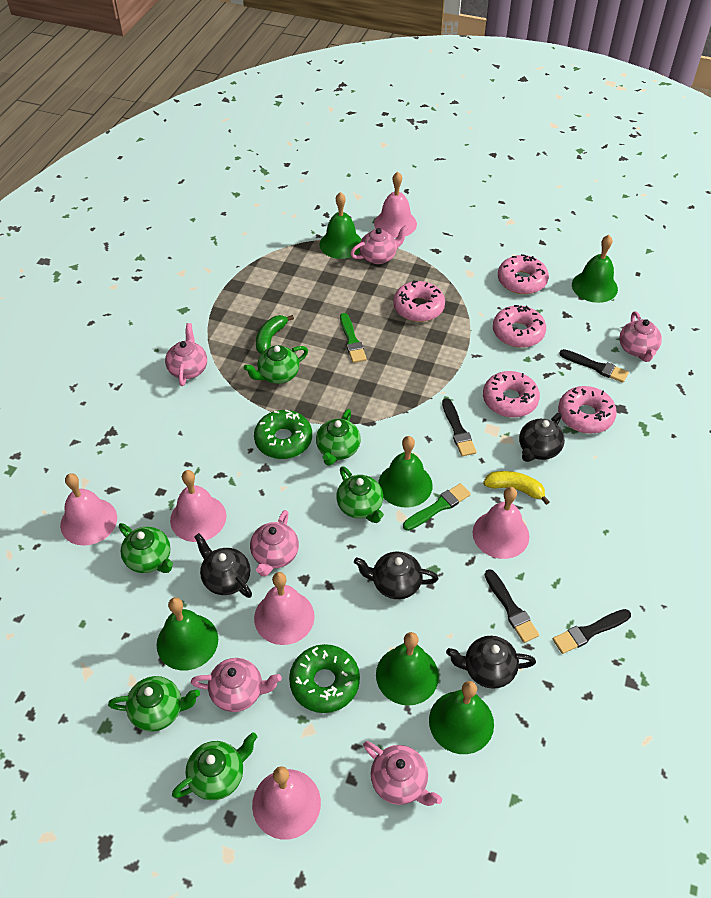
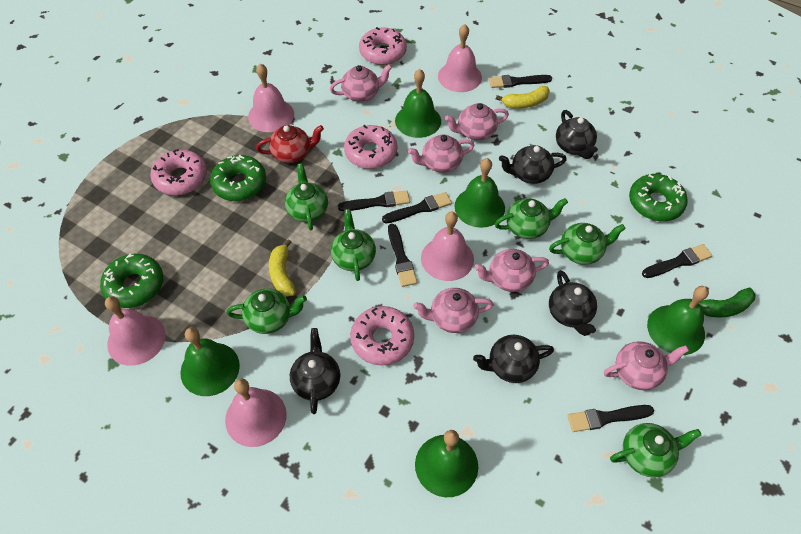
black brush: [442,398,477,456] [485,569,539,643] [553,609,631,654] [559,349,629,383] = 4 -> [338,190,410,211] [382,192,452,223] [388,224,417,287] [489,75,552,88] [567,405,654,432] [642,244,712,278] = 6
black teapot: [194,533,252,598] [354,552,438,599] [446,636,536,689] [519,413,565,462] = 4 -> [290,328,340,414] [473,335,554,383] [499,145,567,184] [549,270,597,336] [556,110,598,159] = 5
green bell: [157,597,218,670] [319,192,362,259] [376,632,439,706] [378,436,433,508] [429,681,494,754] [572,235,618,303] = 6 -> [180,327,240,396] [395,69,441,138] [415,430,478,497] [455,158,505,228] [647,286,709,355] = 5
green brush: [340,313,367,363] [403,483,471,531] = 2 -> none = 0
green donut: [254,410,312,459] [289,644,360,713] = 2 -> [100,254,163,308] [210,155,266,201] [629,174,688,221] = 3
pink bell: [60,474,117,546] [170,470,227,542] [252,766,321,840] [254,572,315,645] [374,172,417,238] [473,487,530,559] = 6 -> [105,296,166,366] [225,378,287,447] [248,63,294,132] [421,212,474,281] [438,24,482,92] = 5
pink donut: [393,280,445,322] [483,371,540,418] [493,305,546,348] [498,254,549,294] [558,386,617,434] = 5 -> [150,149,207,195] [344,125,397,169] [350,306,414,365] [359,27,407,65] = 4
red teapot: none = 0 -> [256,125,324,163] = 1
yellow banana: [483,471,550,505] = 1 -> [269,239,296,297] [496,86,550,109] = 2

